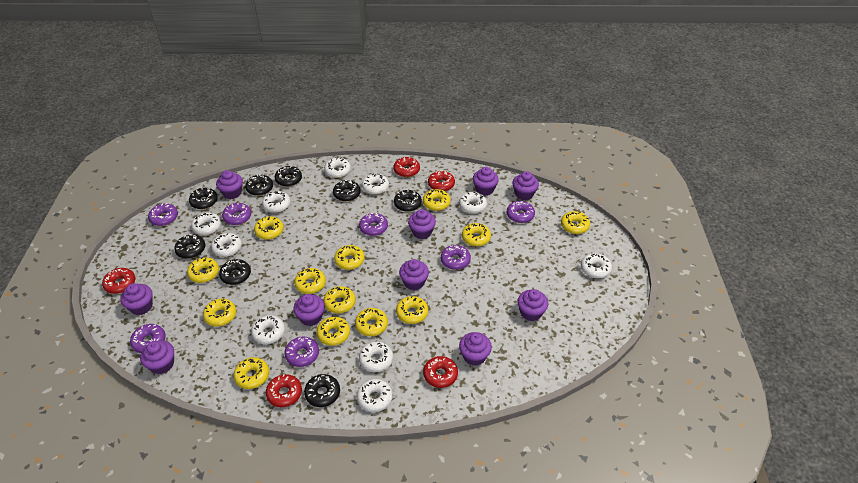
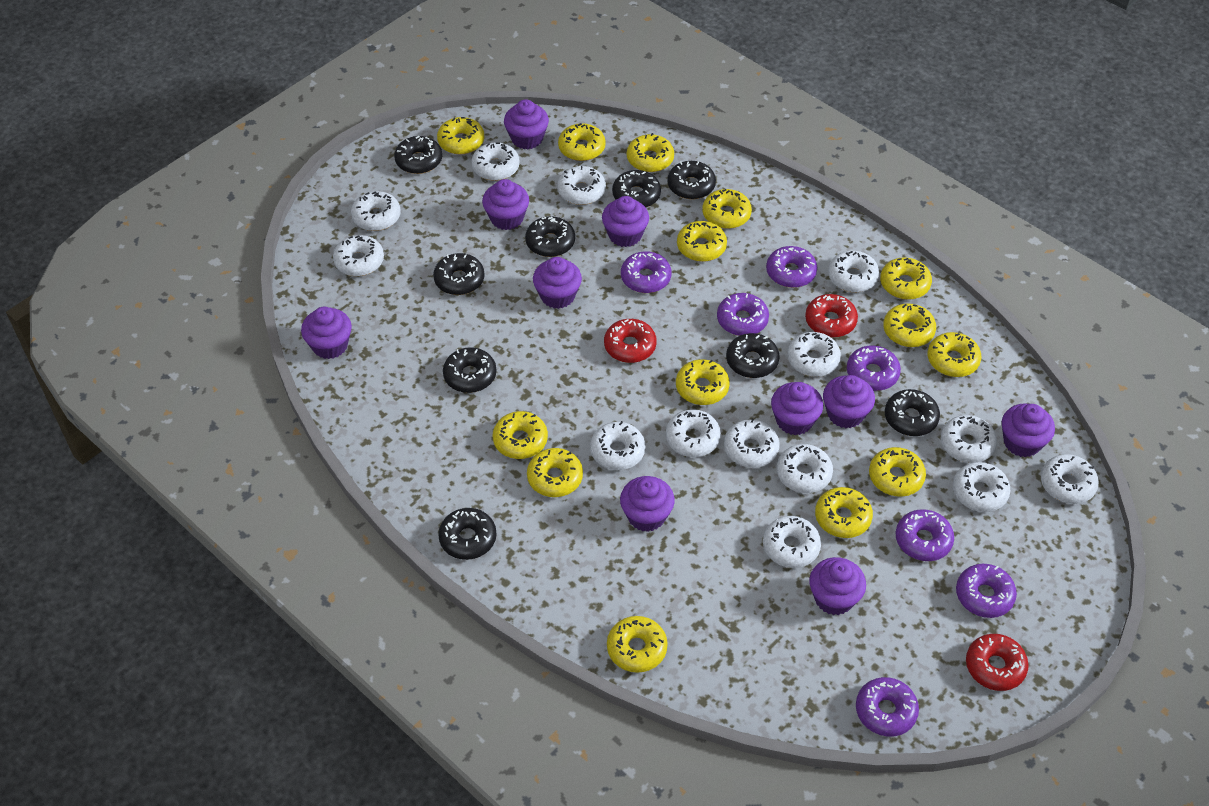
black donut: [174,234,205,259] [189,188,218,209] [219,259,251,285] [245,175,273,196] [275,166,302,187] [304,374,340,407] [333,180,361,202] [394,190,422,212] = 8 -> [394,136,442,174] [433,253,485,295] [438,508,497,560] [443,347,496,393] [525,216,575,257] [612,170,661,207] [667,161,716,199] [726,333,780,378] [885,389,940,436] = 9
red donut: [102,268,135,294] [266,374,302,407] [394,157,420,177] [423,356,458,388] [428,171,455,191] = 5 -> [604,319,657,363] [805,294,858,337] [966,634,1029,691] = 3
white donut: [191,212,221,235] [211,233,242,257] [251,315,285,344] [262,191,291,213] [324,157,351,178] [357,379,393,412] [359,342,393,372] [362,174,389,195] [459,192,487,214] [581,253,612,279] = 10 -> [333,235,384,276] [351,191,401,231] [472,142,520,181] [557,166,606,205] [590,421,646,470] [666,409,721,457] [724,419,779,468] [763,516,821,568] [777,444,833,493] [787,332,841,377] [828,251,880,292] [941,415,997,463] [953,462,1010,512] [1041,454,1099,504] = 14
yellow donut: [187,257,219,283] [203,299,236,327] [233,357,269,389] [254,216,284,240] [294,268,326,294] [317,317,350,346] [323,286,356,313] [334,245,365,270] [355,308,388,336] [396,296,428,324] [423,189,451,211] [462,223,491,247] [561,211,590,234] = 13 -> [437,117,484,155] [493,411,548,459] [527,448,583,497] [558,123,606,161] [607,616,668,673] [627,133,674,172] [676,359,730,405] [677,221,727,262] [702,189,752,229] [815,487,873,538] [869,447,926,497] [880,257,932,300] [883,303,936,347] [927,332,981,377] = 14

